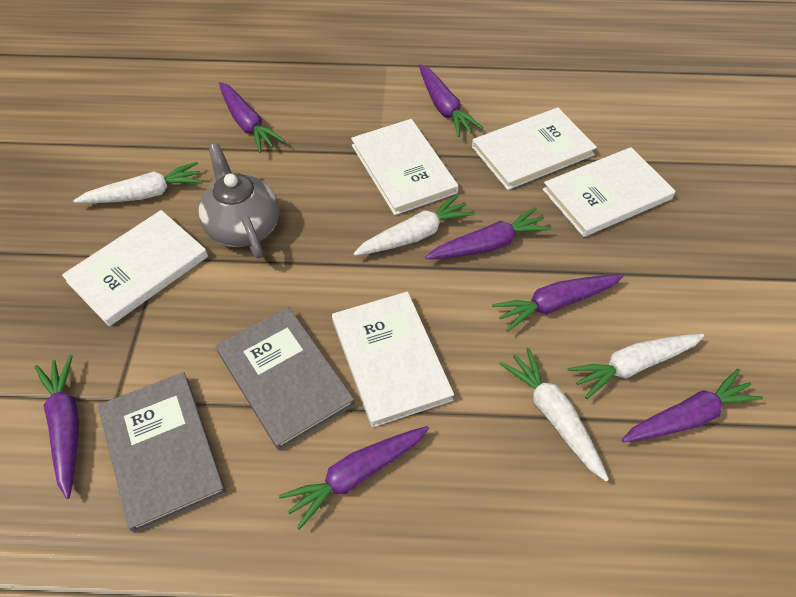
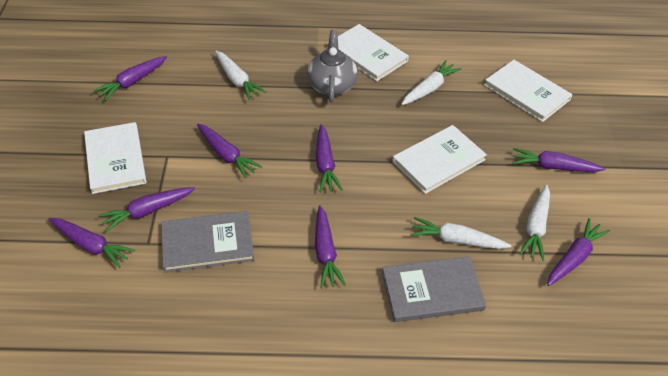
purple carrot: [35,355,79,499] [219,82,285,153] [279,426,429,530] [419,64,483,137] [425,207,551,259] [492,275,624,332] [622,369,763,443] = 7 -> [49,218,135,268] [93,56,167,101] [98,187,195,232] [197,123,262,179] [315,205,346,288] [316,124,343,192] [513,148,605,172] [547,218,610,286] = 8
white book: [62,210,208,326] [332,292,454,427] [351,119,459,215] [472,107,597,190] [542,147,676,237] = 5 -> [84,122,147,194] [328,24,409,81] [392,125,487,194] [484,60,572,122] = 4

